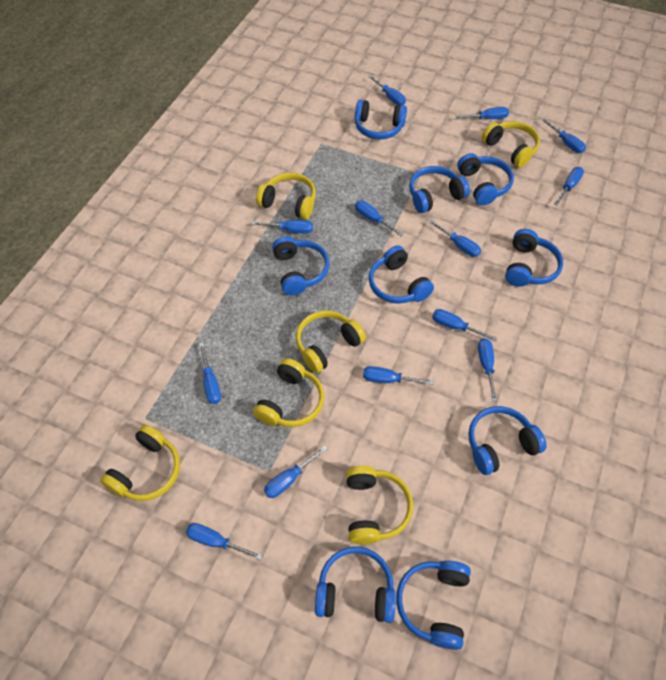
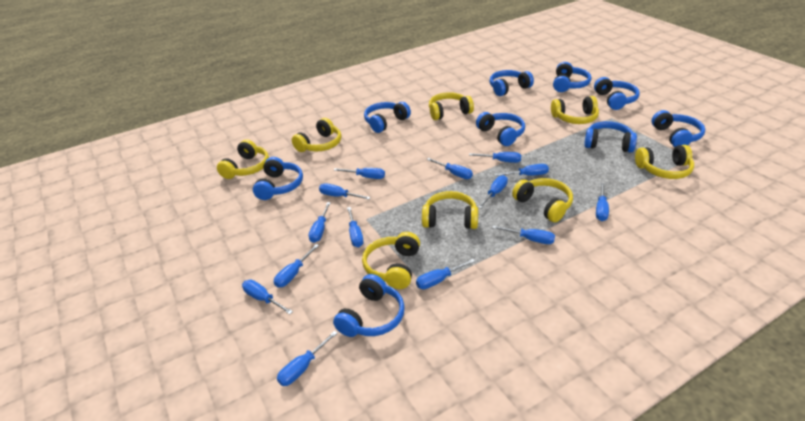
blue screwdriver: [186,523,262,560] [199,343,221,404] [252,220,313,234] [264,445,327,498] [355,200,403,236] [363,366,434,385] [368,75,406,106] [429,220,481,257] [432,309,497,342] [455,107,509,119] [478,338,497,402] [542,119,586,153] [554,167,584,205] = 13 -> [242,280,293,314] [274,244,319,288] [277,331,338,386] [309,202,331,243] [319,183,370,200] [334,168,385,179] [347,207,364,247] [416,259,475,289] [427,158,473,179] [469,152,521,163] [478,175,508,208] [492,225,555,244] [495,164,549,176] [596,183,609,221] = 14
yellow headphones: [100,425,180,501] [253,358,324,427] [256,172,316,220] [296,311,366,373] [346,466,413,545] [482,121,540,168] = 6 -> [217,139,269,179] [292,118,341,152] [362,232,420,289] [422,191,478,229] [429,92,474,120] [512,178,573,222] [551,96,599,124] [635,145,694,179] = 8

